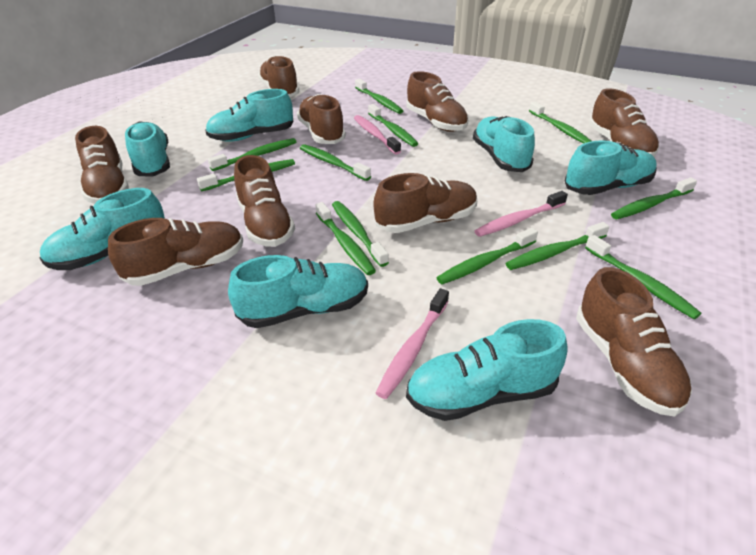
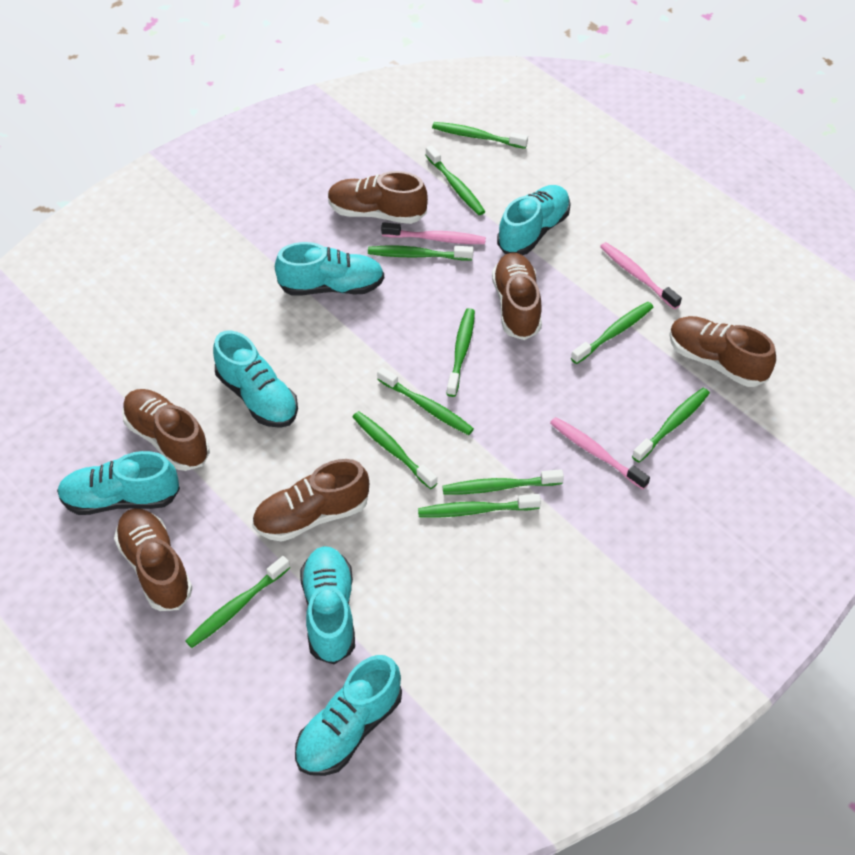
brown shoe: [75,126,129,204] [108,218,243,286] [234,155,295,247] [258,55,300,97] [297,94,346,144] [373,173,478,233] [406,71,469,132] [576,267,692,417] [589,88,659,157] = 9 -> [114,508,192,611] [122,389,210,471] [252,459,369,542] [328,171,428,224] [492,252,542,340] [669,316,776,387] = 6
green toothbrush: [197,159,295,191] [208,138,296,171] [300,144,371,181] [315,202,376,275] [332,201,389,267] [355,79,403,114] [368,104,419,147] [436,228,538,284] [506,222,609,270] [529,102,591,143] [585,235,701,319] [611,177,697,219] = 12 -> [185,556,290,648] [353,411,437,489] [368,246,474,261] [377,367,474,435] [418,494,541,518] [425,145,486,215] [432,122,528,149] [442,469,564,495] [446,308,475,397] [571,302,653,364] [632,388,710,462] = 11
turquoise shoe: [40,188,165,270] [125,121,170,177] [205,89,293,142] [228,255,368,328] [406,319,568,421] [473,116,535,172] [564,140,657,195] = 7 -> [57,451,180,515] [213,330,298,428] [275,242,384,296] [295,655,402,776] [300,546,355,664] [497,185,571,255] = 6

